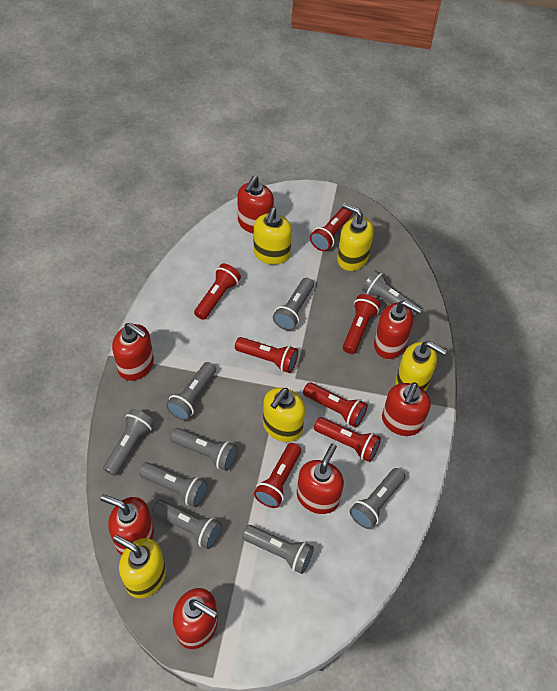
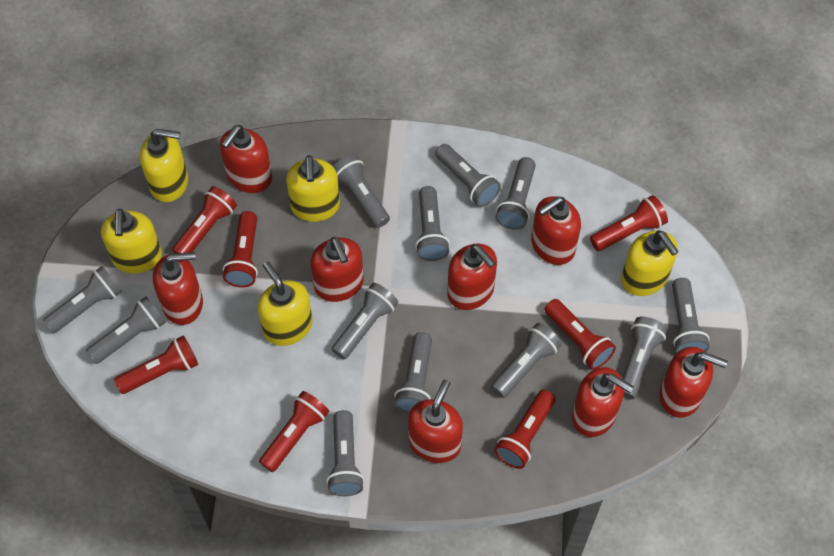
grey flashlight: [103,409,154,476] [139,462,208,507] [152,500,222,549] [166,362,216,420] [170,428,238,471] [242,525,314,574] [273,278,314,330] [350,468,406,529] [362,270,420,318] = 9 -> [43,266,122,333] [86,296,166,364] [326,410,364,496] [332,283,398,359] [333,155,390,228] [394,332,432,413] [415,186,450,261] [435,144,501,207] [491,323,562,398] [495,157,536,230] [622,317,667,399] [672,278,710,353] = 12
red soap dispenser: [101,494,154,555] [112,323,154,381] [173,588,218,649] [237,176,274,234] [297,443,344,514] [374,300,422,359] [382,382,431,436] = 7 -> [153,252,203,325] [220,125,272,193] [311,237,364,302] [408,380,463,463] [447,244,497,310] [531,196,581,265] [572,367,634,437] [659,347,728,418] = 8

